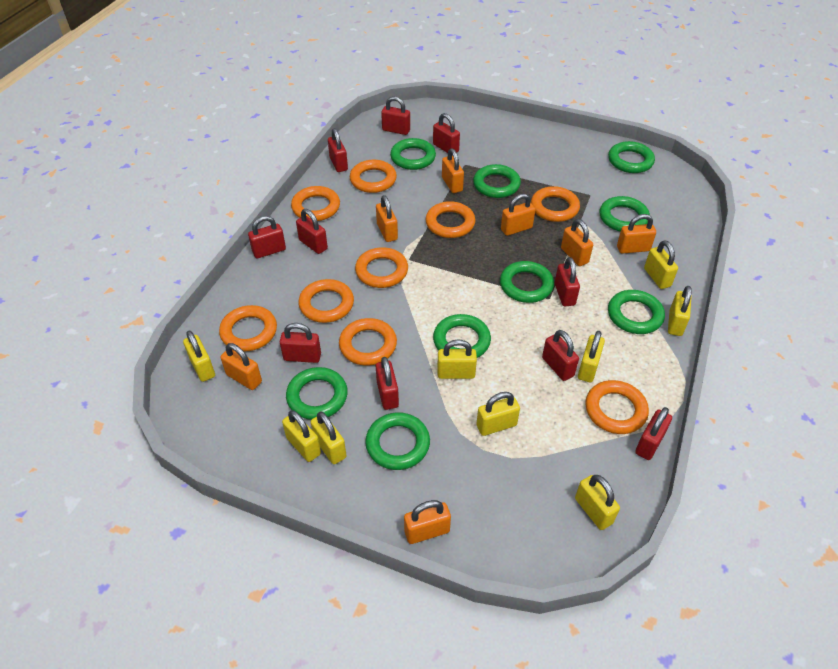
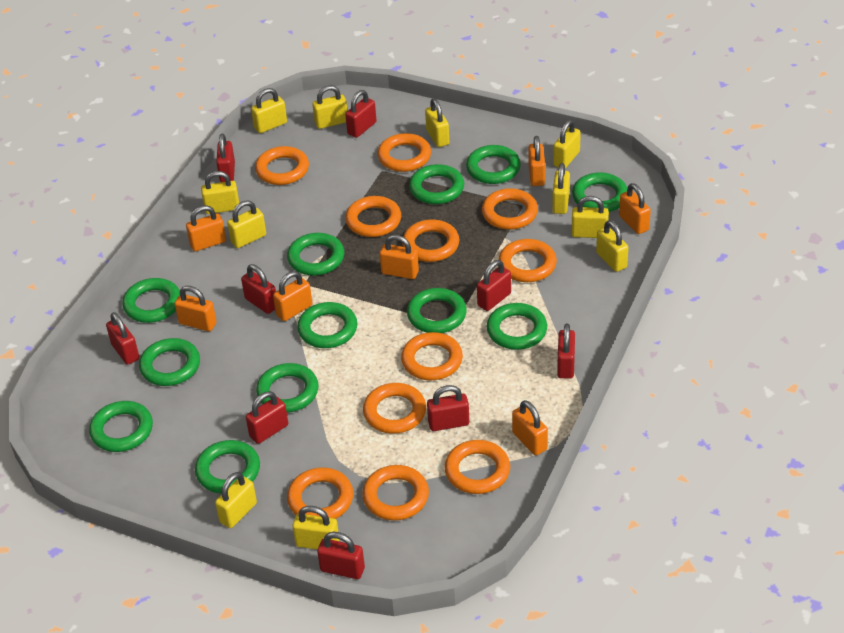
green ring: [286,367,348,420] [365,412,430,470] [390,138,436,170] [433,314,491,358] [473,164,521,198] [500,261,554,303] [599,196,650,232] [608,141,655,173] [608,290,665,334] = 9 -> [89,401,153,452] [122,278,180,323] [139,338,200,386] [195,440,260,494] [256,363,319,413] [287,233,344,276] [297,302,357,348] [407,288,467,333] [409,164,464,204] [466,145,521,184] [487,303,547,350] [572,172,627,212] = 12
orange ring: [219,305,277,351] [291,186,340,221] [298,279,354,323] [339,318,397,366] [350,160,397,193] [355,247,408,288] [425,201,476,238] [531,186,580,222] [585,380,649,434] = 9 -> [255,146,309,185] [287,467,353,519] [345,196,401,237] [362,465,429,520] [363,383,426,434] [377,133,431,172] [401,332,463,380] [402,219,459,262] [445,440,510,494] [482,188,538,230] [498,239,557,282] = 11
red padlock: [248,216,286,258] [280,323,321,363] [296,209,328,254] [328,128,348,172] [376,357,399,410] [381,96,410,135] [433,113,460,153] [542,330,579,381] [555,257,580,306] [635,407,672,460] = 10 -> [106,312,139,365] [216,134,235,182] [241,264,276,314] [246,391,288,444] [317,532,365,579] [345,90,377,138] [427,385,469,431] [477,260,511,311] [557,324,575,379] = 9
yellow padlock: [183,331,215,382] [282,410,321,462] [311,411,347,464] [437,339,477,379] [476,392,520,436] [575,475,620,530] [578,331,605,382] [644,240,678,289] [668,286,692,336] = 9 -> [201,171,239,214] [215,472,257,528] [227,200,266,248] [251,88,287,133] [292,506,339,550] [312,85,347,129] [425,99,449,147] [552,163,570,214] [553,120,581,168] [571,196,609,238] [596,220,628,272] = 11

